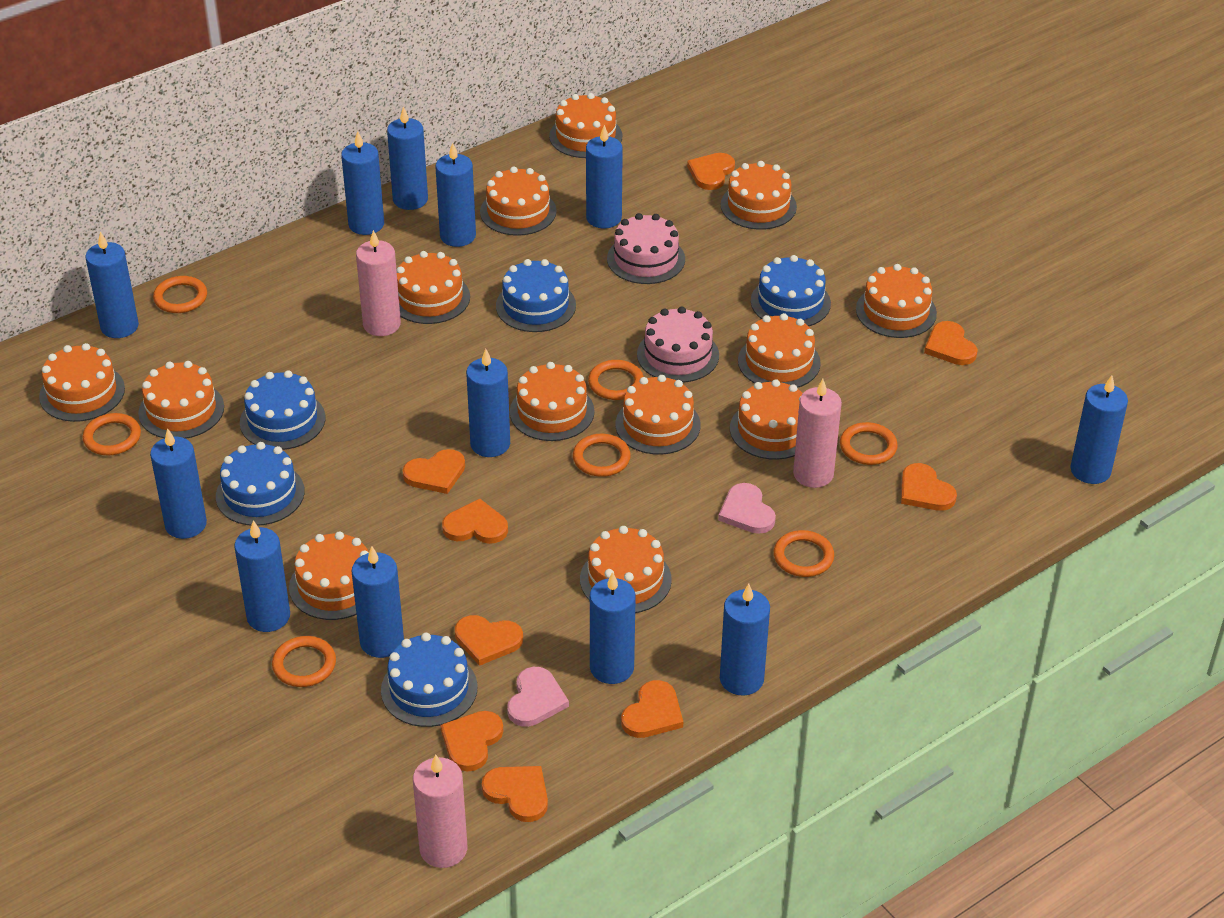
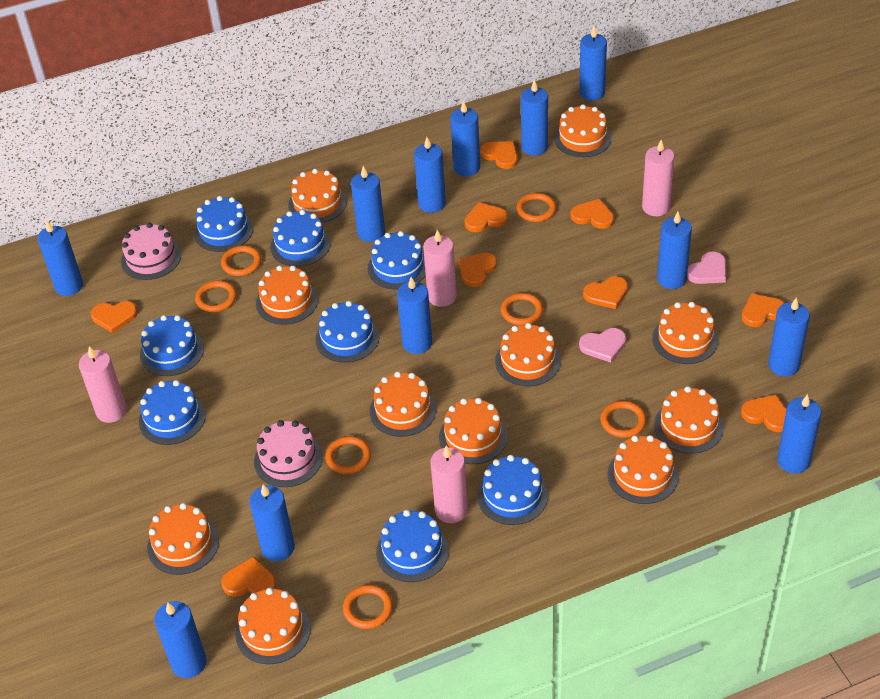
blue cake: [216,442,305,526] [240,370,325,450] [381,633,478,727] [496,259,576,332] [751,255,831,326] = 5 -> [139,380,206,445] [140,315,204,376] [194,196,254,252] [270,210,331,267] [315,301,380,363] [368,231,426,289] [376,510,449,582] [477,455,548,525] = 8
orange cake: [39,343,125,422] [138,361,224,439] [289,531,369,620] [397,251,470,324] [480,167,557,236] [510,362,595,441] [549,93,622,158] [580,526,672,613] [615,375,701,455] [721,161,797,230] [730,379,803,460] [738,313,821,388] [856,264,937,338] = 13 -> [147,503,219,575] [235,588,311,664] [256,266,318,325] [288,169,347,223] [370,371,436,437] [439,398,507,464] [495,323,561,386] [554,104,611,157] [607,435,679,504] [652,302,718,364] [654,386,724,454] = 11
pink candle: [356,230,401,336] [413,754,467,868] [793,379,842,488] = 3 -> [79,346,127,423] [423,230,457,307] [430,445,468,523] [642,140,674,216] = 4

